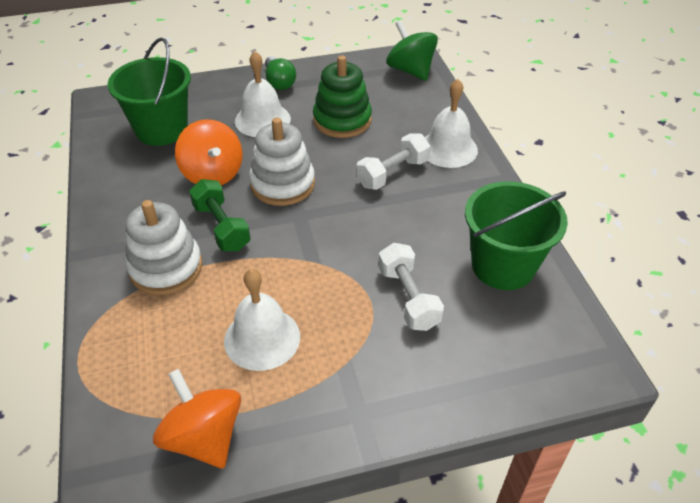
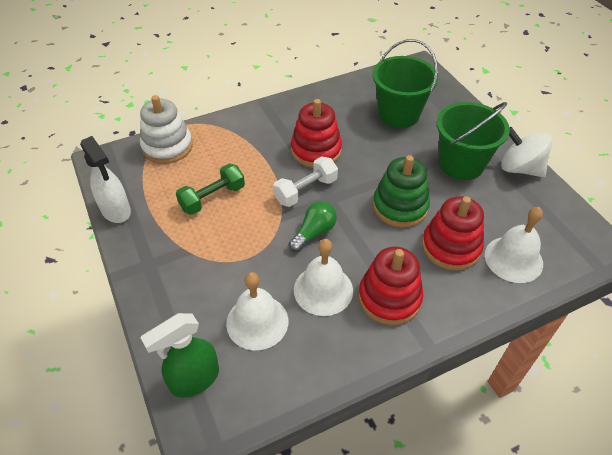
green spinning top: [386,20,438,81] = 1 -> none = 0
green spray bottle: none = 0 -> [140,313,219,398] = 1
orange spinning top: [153,369,241,468] [175,119,242,185] = 2 -> none = 0
red stacking toy: none = 0 -> [291,99,342,168] [358,247,423,325] [422,196,484,271] = 3
white dumbbell: [356,133,430,190] [378,243,444,331] = 2 -> [273,156,338,207] = 1
white spinning top: none = 0 -> [501,127,553,177] = 1
white spray bottle: none = 0 -> [80,136,131,223] = 1
white stacking toy: [126,200,202,295] [249,117,315,206] = 2 -> [140,95,193,164] = 1

